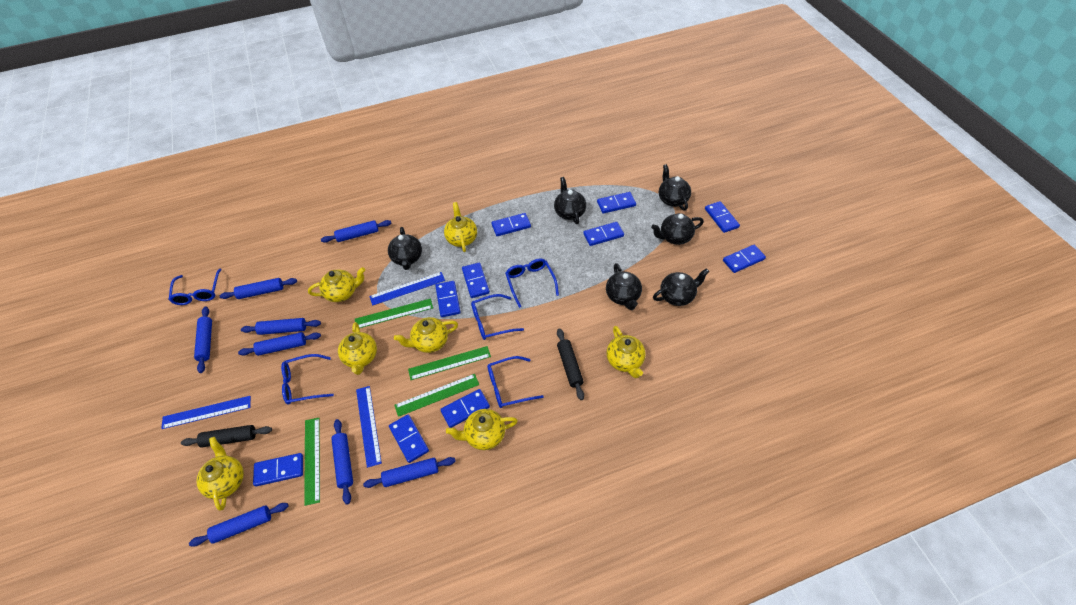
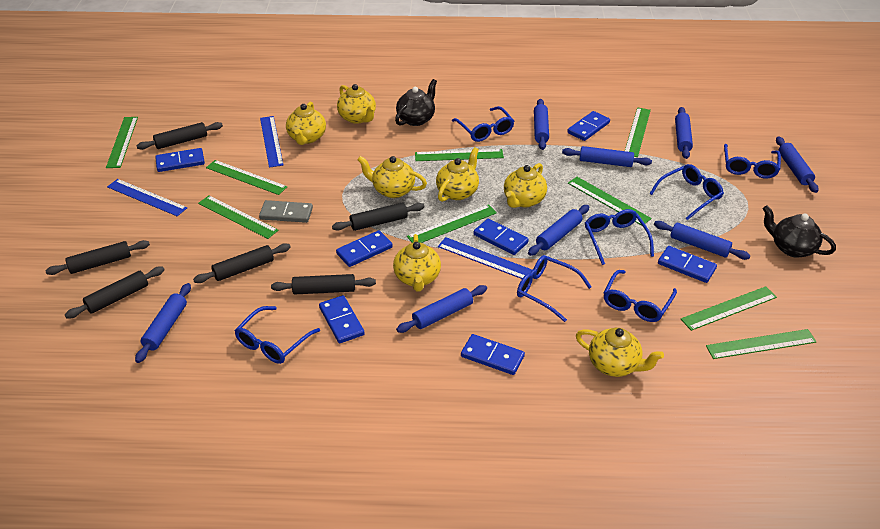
black rolling pin: [181,425,272,448] [557,328,584,400] = 2 -> [45,240,150,275] [65,266,165,319] [137,122,223,150] [193,243,291,283] [271,274,376,294] [332,203,425,231] = 6
black teapot: [388,227,422,270] [554,177,586,224] [606,263,642,310] [651,213,704,245] [653,268,709,306] [659,164,691,211] = 6 -> [395,79,437,126] [762,206,836,258] = 2
blue domino: [253,453,303,486] [389,414,429,463] [435,281,460,317] [440,389,490,428] [462,263,490,298] [491,213,531,236] [583,222,624,246] [597,192,636,213] [705,201,740,233] [723,245,766,273] = 10 -> [155,148,205,172] [319,295,365,343] [336,230,393,267] [461,334,525,375] [474,219,529,255] [567,111,610,141] [658,246,717,283] = 7
blue glasses: [169,268,222,305] [281,354,334,405] [471,294,524,340] [487,356,544,408] [505,259,559,308] = 5 -> [234,306,320,364] [452,106,514,142] [517,255,592,322] [585,209,654,265] [604,270,677,322] [649,164,724,220] [724,144,781,179] = 7
green ruler: [304,418,320,506] [355,298,433,328] [394,374,479,417] [408,346,491,380] = 4 -> [106,117,138,168] [198,195,279,239] [206,160,287,195] [407,204,497,243] [415,149,504,161] [568,177,652,226] [625,107,651,157] [681,286,777,331] [706,329,816,359] = 9
grey domino: none = 0 -> [259,200,313,223] = 1

